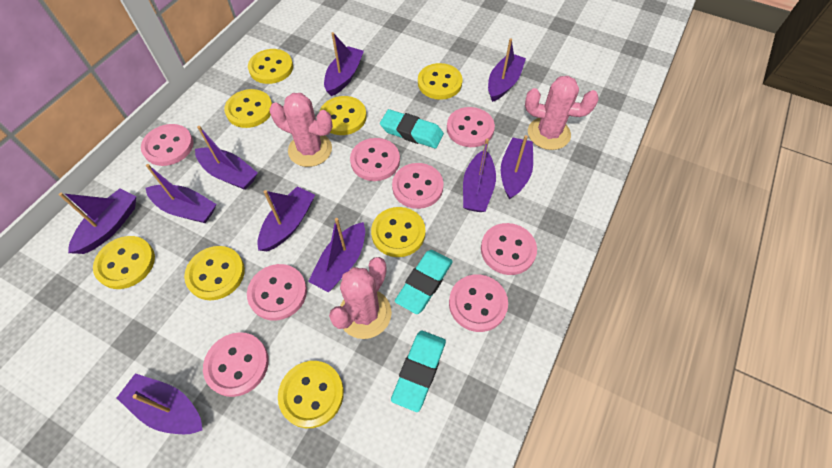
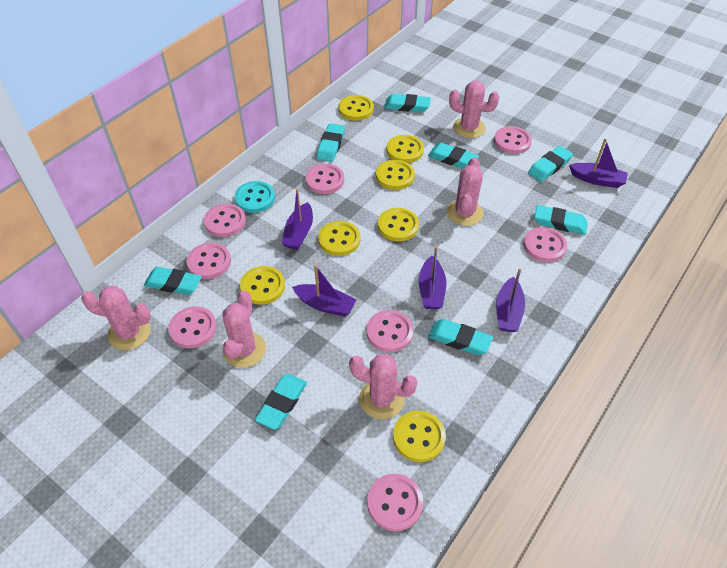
pink cactus: [269,93,333,167] [329,257,392,339] [525,76,599,150] = 3 -> [81,286,151,350] [223,291,266,368] [349,354,417,419] [447,157,483,226] [449,81,499,138] = 5
purple boat: [58,188,136,254] [117,373,203,434] [146,164,217,223] [195,126,258,190] [257,186,315,251] [308,218,365,292] [324,32,364,96] [463,138,496,212] [488,39,526,102] [501,135,533,200] = 10 -> [282,189,313,250] [292,265,357,316] [419,246,446,309] [496,268,525,332] [569,139,628,188] = 5
turquoise button: none = 0 -> [234,181,275,213] = 1
turquoise eraser: [380,109,444,148] [391,331,446,412] [395,250,453,314] = 3 -> [144,267,202,295] [255,374,307,430] [317,123,345,162] [384,94,431,112] [428,143,479,169] [428,319,493,355] [528,146,573,182] [534,205,588,235] = 8
yellow button: [93,236,155,289] [184,246,245,300] [224,89,272,128] [248,49,293,84] [278,361,344,428] [319,96,367,135] [371,207,425,257] [418,63,463,100] = 8 -> [240,266,285,305] [318,221,360,256] [339,95,374,121] [376,160,415,190] [378,208,419,241] [387,135,424,163] [393,411,446,462] = 7

